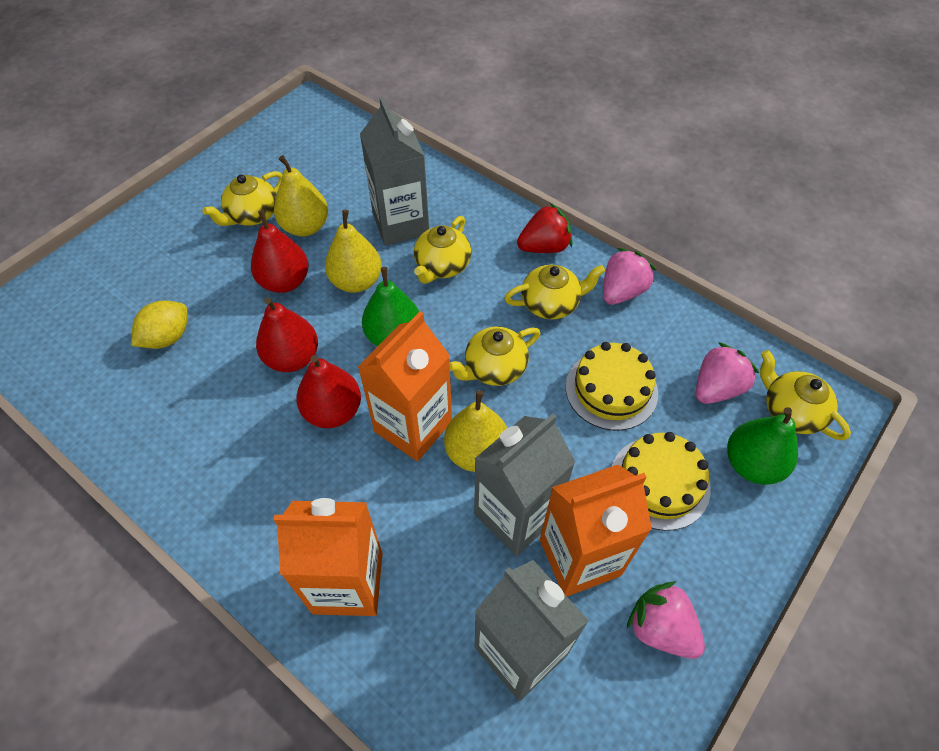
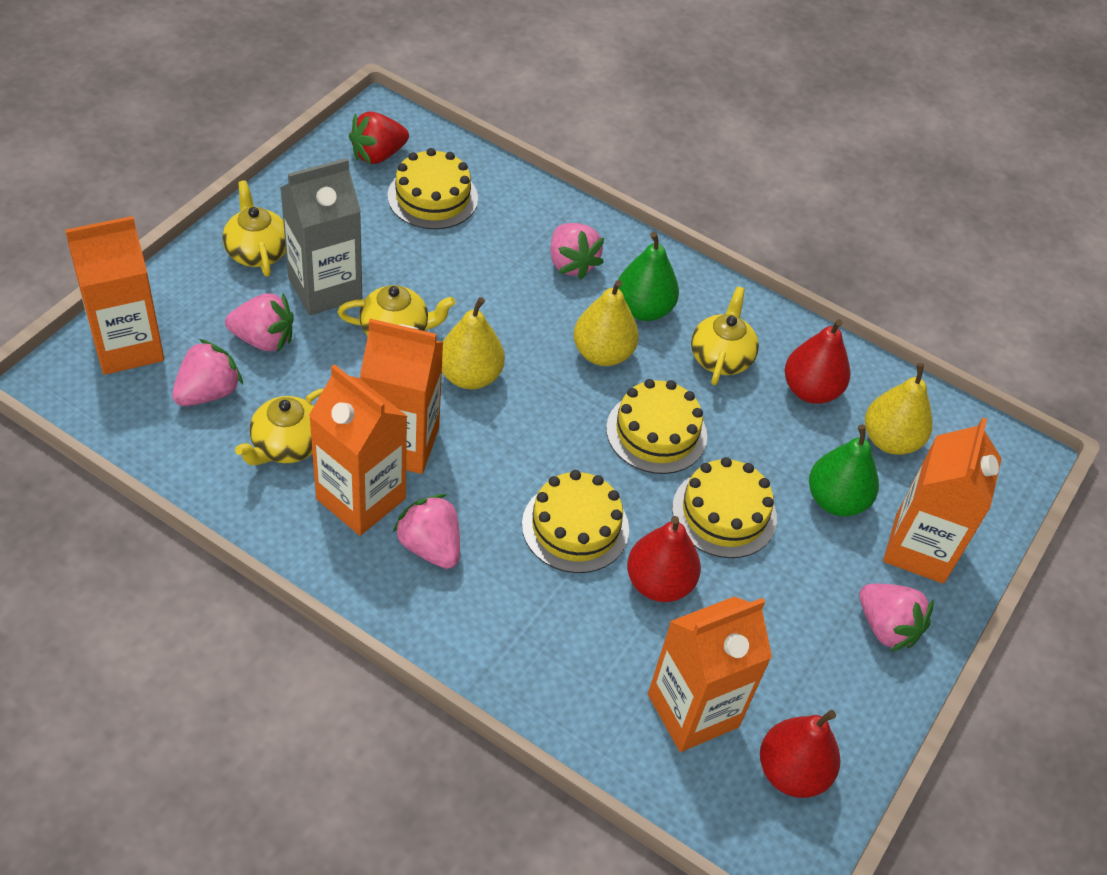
grey carton: [360,97,429,246] [474,413,575,556] [475,560,589,701] = 3 -> [280,158,362,315] = 1
orange carton: [274,498,383,616] [358,311,452,461] [540,465,652,596] = 3 -> [65,216,164,375] [309,364,408,536] [360,319,443,474] [648,596,772,752] [883,417,1002,584] = 5
pink strawberry: [603,248,656,305] [627,581,705,659] [696,342,759,404] = 3 -> [172,339,243,406] [225,293,294,352] [393,494,460,569] [550,223,604,280] [859,584,934,652] = 5
yellow cake: [565,342,658,431] [611,432,711,531] = 2 -> [387,148,478,229] [522,470,629,573] [606,379,707,474] [672,457,777,558] = 4
yellow lemon: [132,301,187,349] = 1 -> none = 0
yellow teapot: [202,171,282,226] [414,216,472,284] [450,327,540,386] [504,265,605,319] [760,350,851,441] = 5 -> [222,180,286,277] [235,389,324,465] [338,285,455,336] [691,287,759,385] = 4

